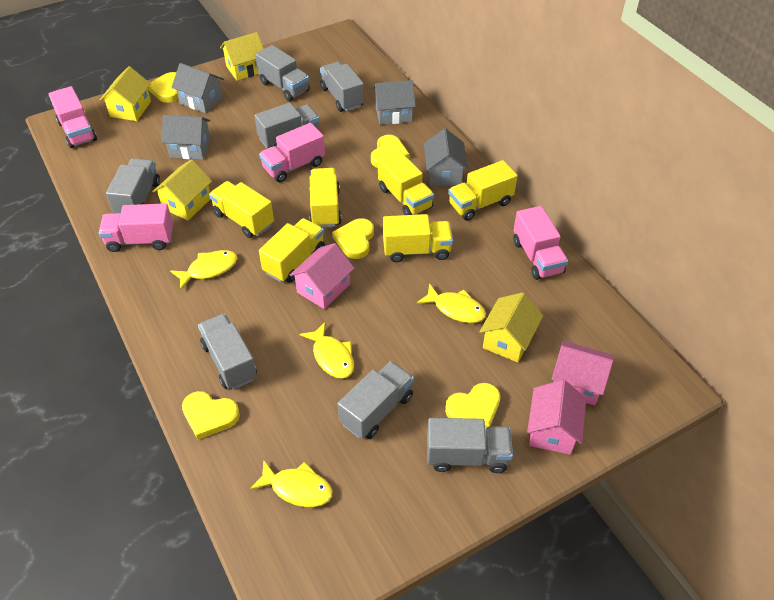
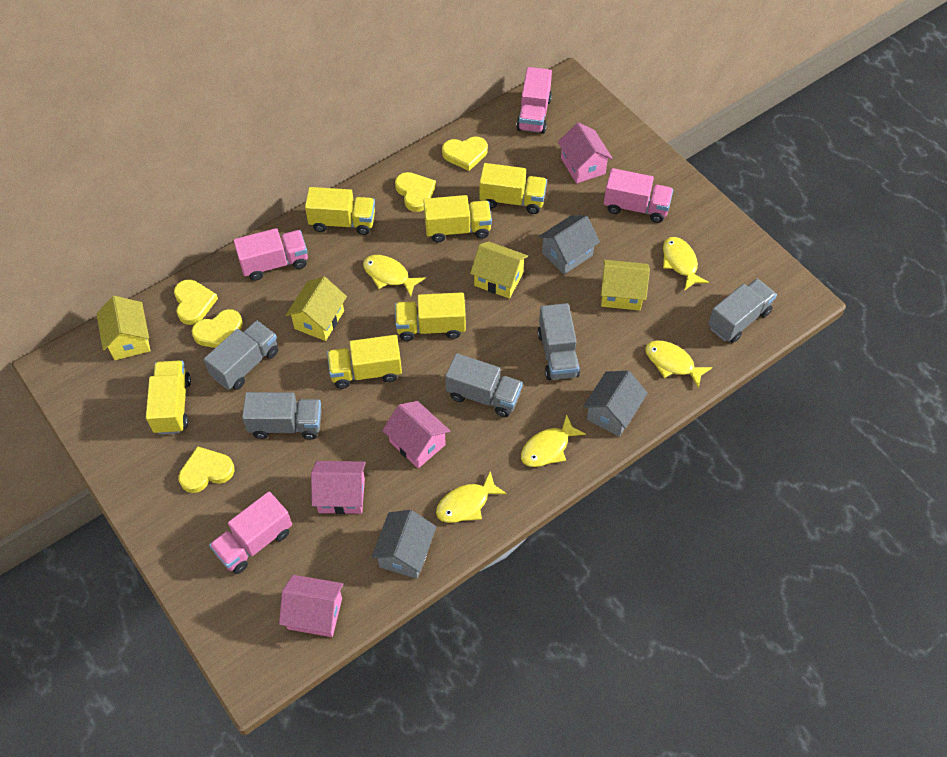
grey house: [162,115,211,160] [171,63,224,113] [373,80,416,125] [424,128,468,186] = 4 -> [371,510,436,579] [539,215,600,274] [583,371,648,437] = 3
grey truck: [106,158,160,213] [198,314,257,390] [254,102,319,149] [255,45,310,101] [320,62,364,112] [337,361,414,439] [427,418,513,473] = 7 -> [204,320,278,390] [242,392,322,440] [445,353,523,417] [537,303,580,380] [708,279,777,343] = 5
pink house: [289,243,354,309] [527,380,586,455] [552,341,613,405] = 3 -> [279,575,343,637] [311,461,366,514] [382,401,450,468] [558,122,613,183] = 4
yellow fish: [170,250,237,290] [250,460,333,507] [299,322,354,379] [417,283,486,323] = 4 -> [363,255,426,297] [436,471,507,523] [521,414,586,467] [645,340,713,389] [663,237,709,291] = 5

